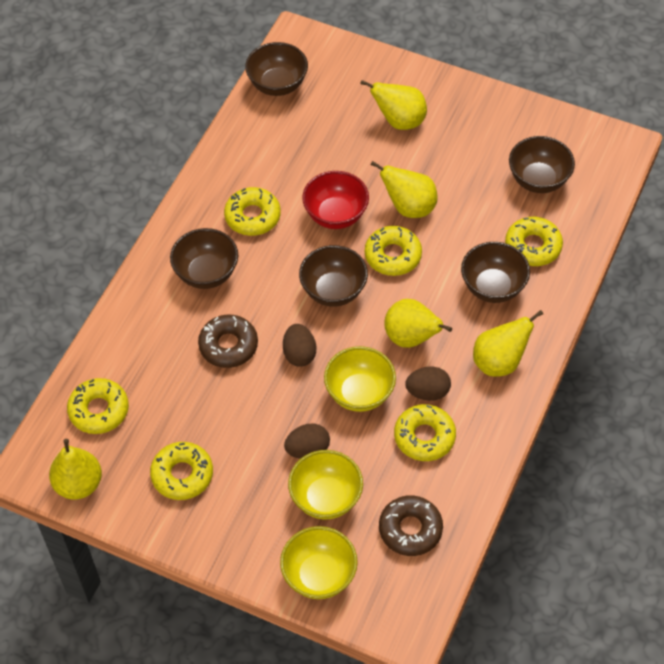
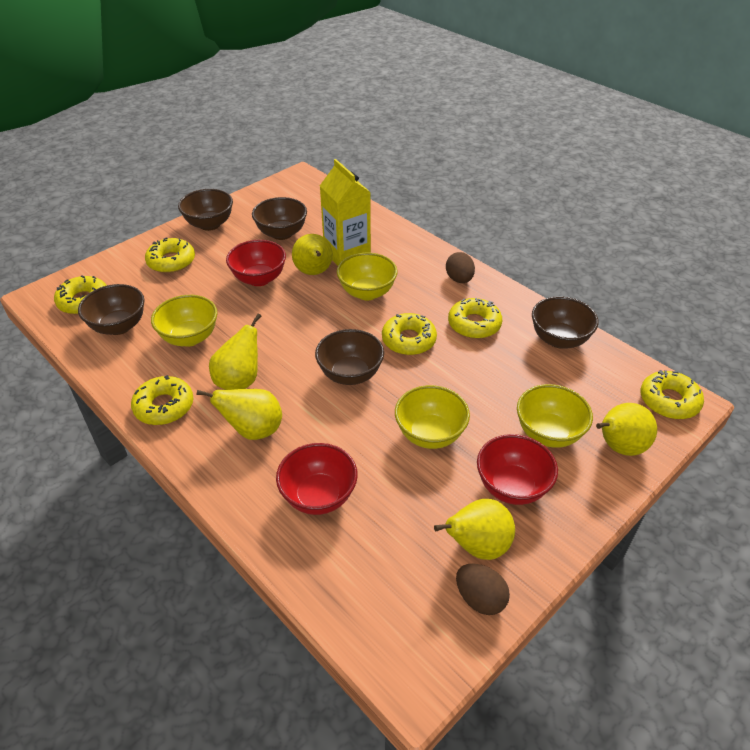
brown donut: [198,314,258,368] [379,495,443,556] = 2 -> none = 0
brown egg: [283,324,316,366] [284,424,330,459] [405,367,451,401] = 3 -> [446,252,475,283] [456,564,510,615] = 2
red bowl: [302,171,369,229] = 1 -> [226,240,286,286] [276,443,358,515] [477,434,558,505] = 3
yellow bowl: [280,526,358,599] [288,450,363,520] [324,346,396,412] = 3 -> [151,295,217,347] [337,253,398,300] [395,385,470,449] [517,384,593,448] = 4
yellow carton: none = 0 -> [320,159,371,266] = 1

